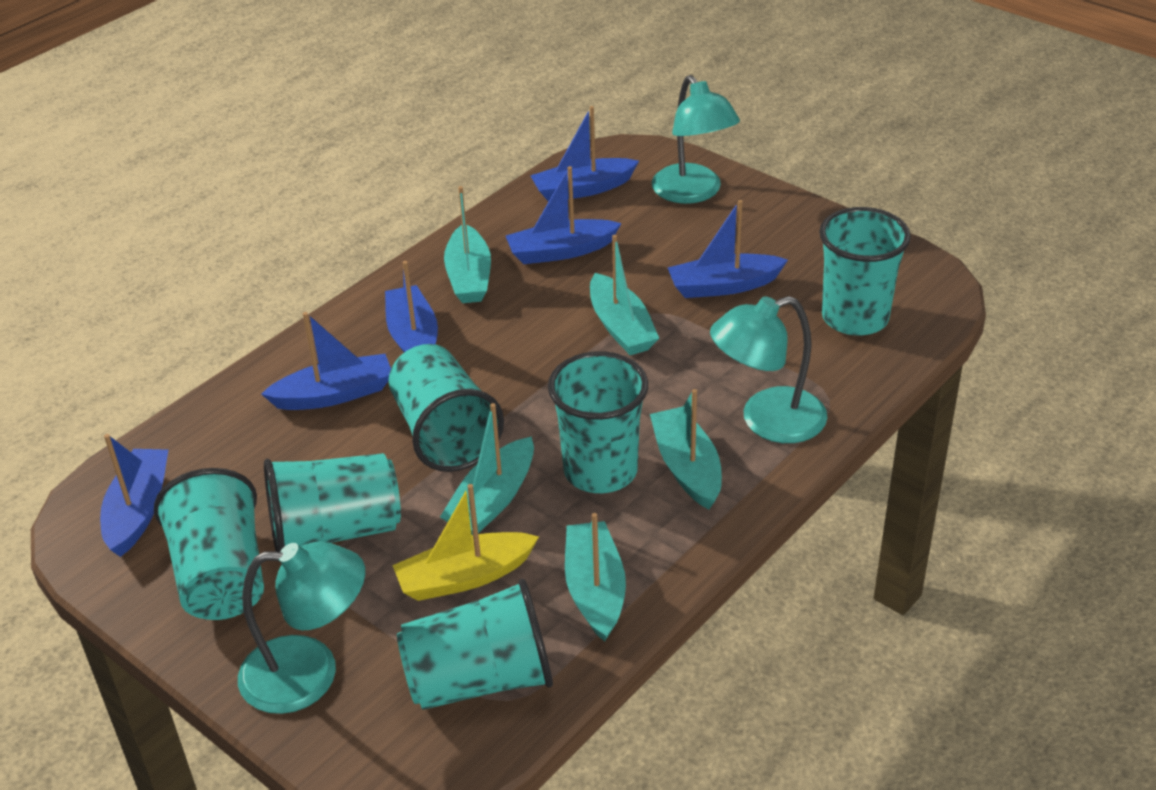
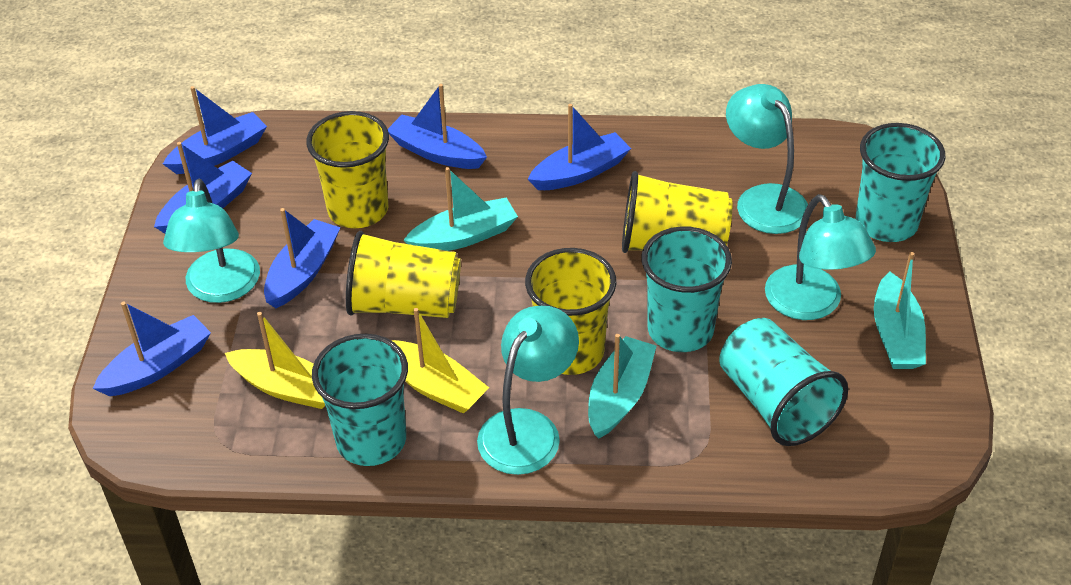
turquoise boat: [440,403,534,535] [444,186,491,303] [565,513,626,642] [590,235,659,355] [650,389,722,509] = 5 -> [403,167,518,251] [588,334,656,438] [874,252,926,369] = 3
turquoise cup: [154,468,264,620] [264,453,401,552] [388,344,504,472] [397,579,553,710] [548,351,648,493] [819,207,911,336] = 6 -> [312,334,408,466] [641,226,732,352] [719,318,848,446] [856,123,945,242] = 4
turquoise lamp: [238,541,365,714] [652,75,740,204] [710,296,828,443] = 3 -> [163,179,260,303] [477,306,579,475] [726,84,808,234] [765,194,876,320] = 4
yellow boat: [392,484,539,601] = 1 -> [225,312,325,409] [391,308,489,414] = 2
yellow cup: none = 0 -> [306,111,389,228] [346,231,461,318] [525,248,617,375] [622,171,733,253] = 4

